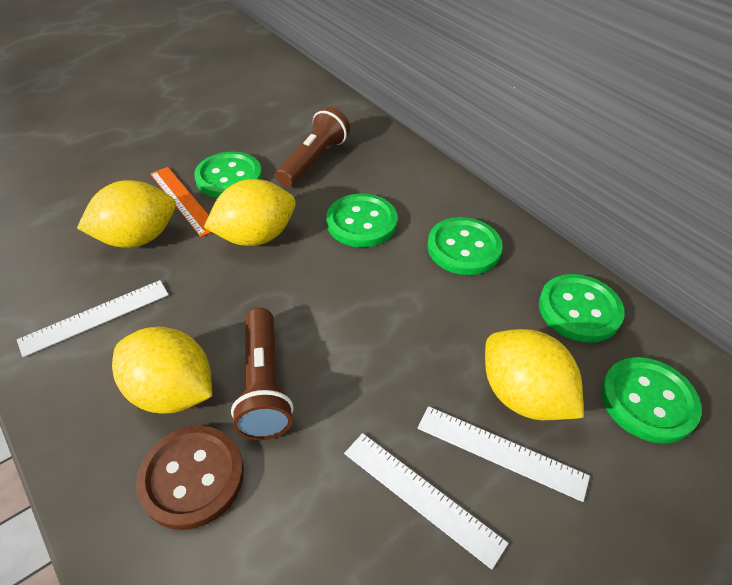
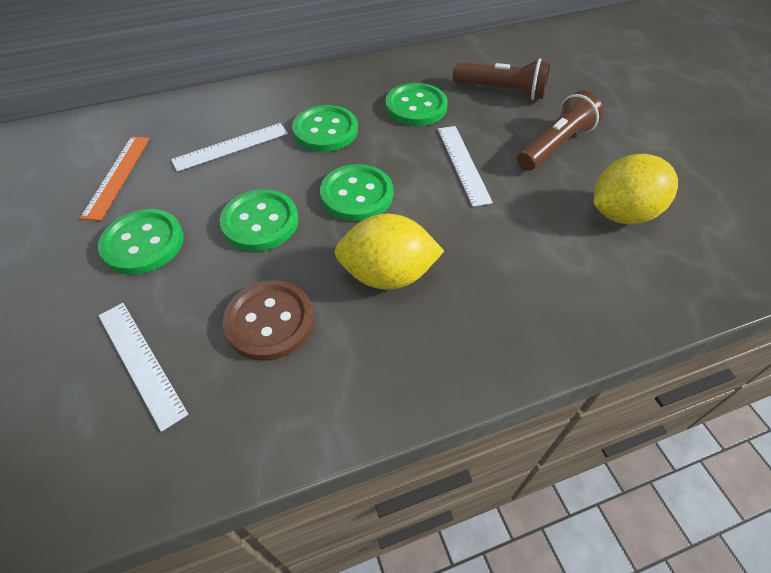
yellow lemon: [77,180,176,248] [112,327,212,413] [204,179,296,246] [485,329,584,420] = 4 -> [334,214,444,290] [594,154,678,224] = 2

